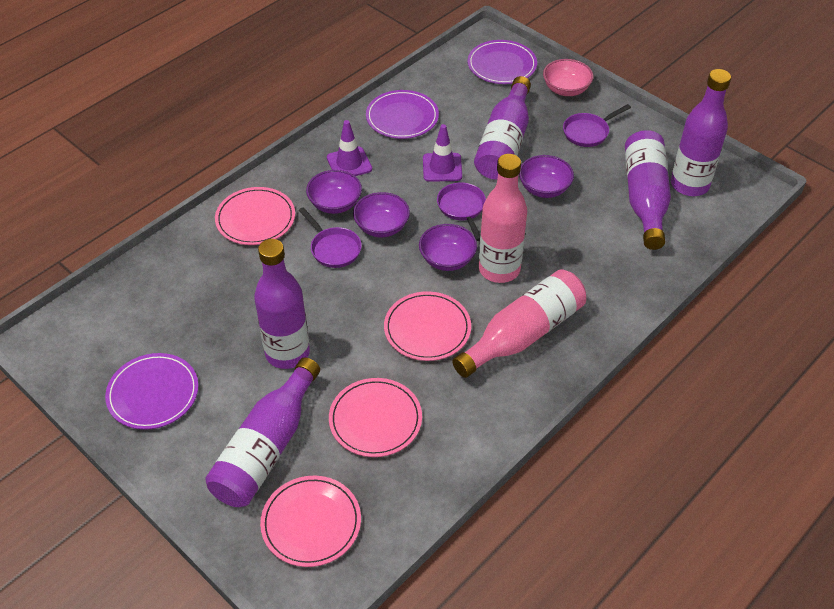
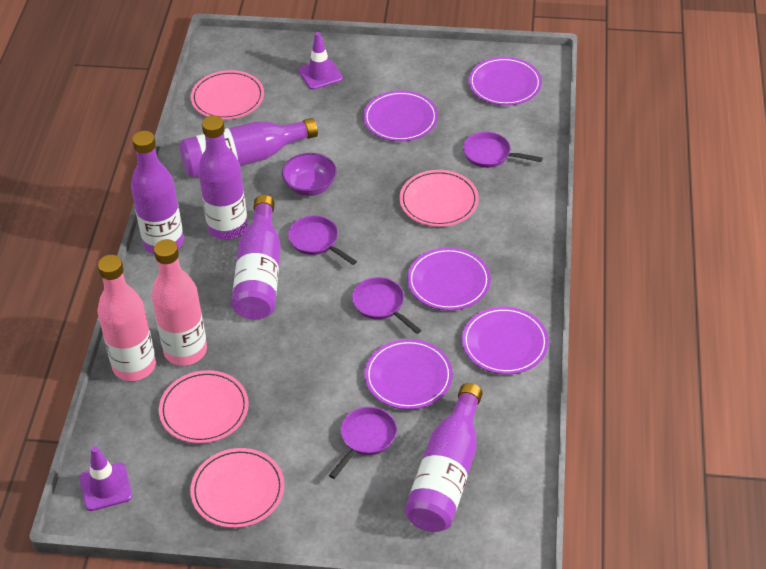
pink bowl: [543,59,593,96] = 1 -> none = 0
purple bowl: [306,170,362,214] [353,192,410,237] [419,224,477,271] [519,155,574,198] = 4 -> [282,153,337,196] = 1
purple pan: [299,207,362,268] [437,183,486,241] [563,104,631,147] = 3 -> [288,216,357,265] [329,407,397,479] [352,277,421,334] [463,132,543,168] = 4
purple plate: [105,353,199,430] [366,90,439,139] [467,40,537,84] = 3 -> [363,90,438,142] [364,339,453,410] [407,247,491,310] [462,307,549,374] [468,57,542,106] = 5

